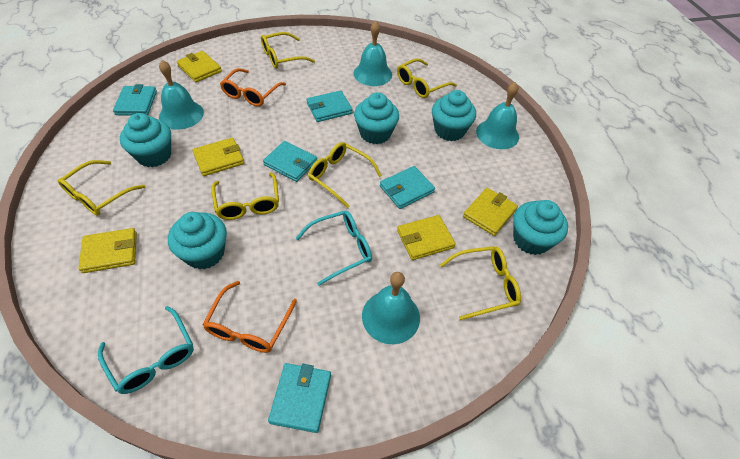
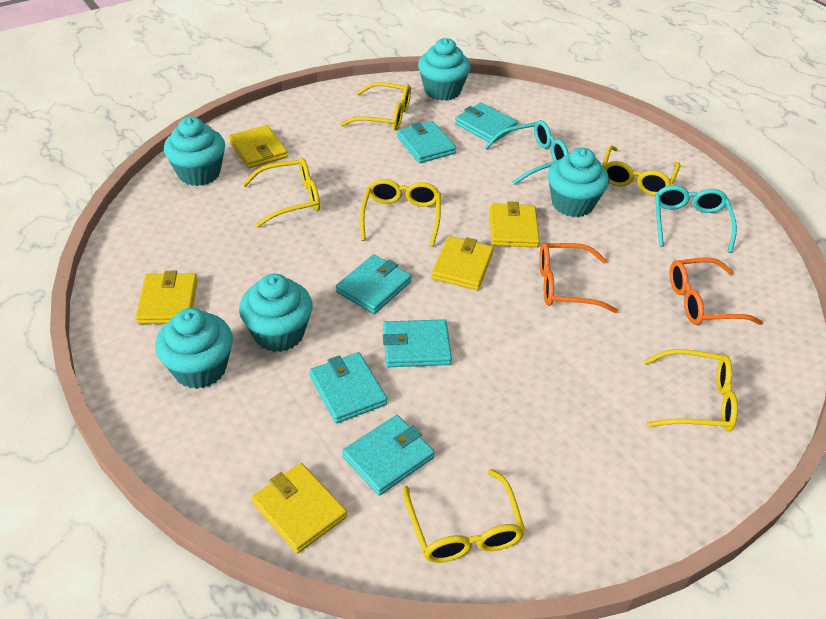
turquoise bell: [159,60,204,130] [354,21,392,86] [362,272,420,344] [476,82,519,149] = 4 -> none = 0
turquoise wallet: [113,84,157,116] [263,141,317,182] [268,363,331,433] [307,90,353,122] [380,166,435,209] = 5 -> [309,352,387,423] [336,254,412,314] [342,415,435,496] [383,319,452,367] [397,121,456,163] [455,102,518,142] = 6

